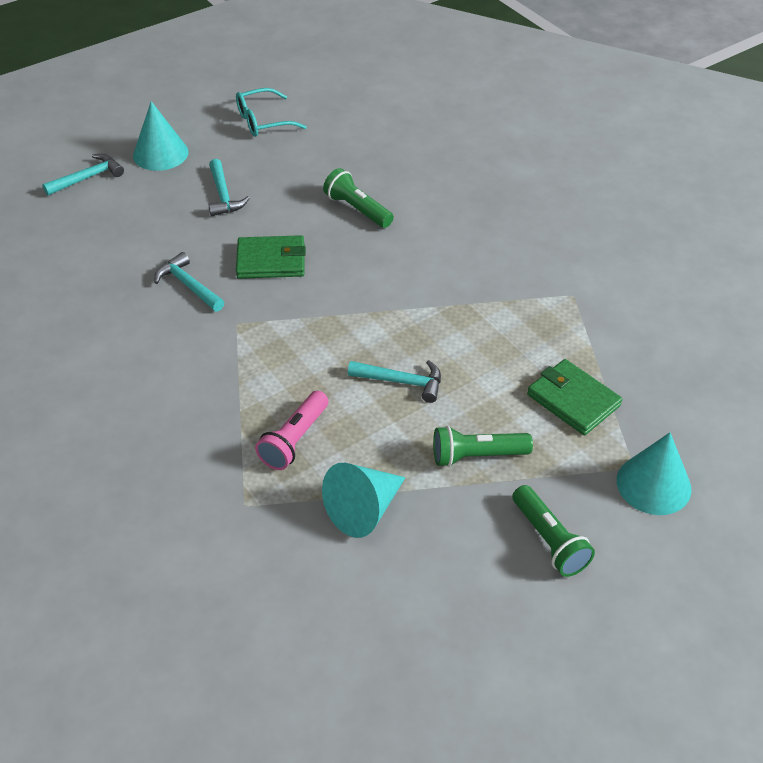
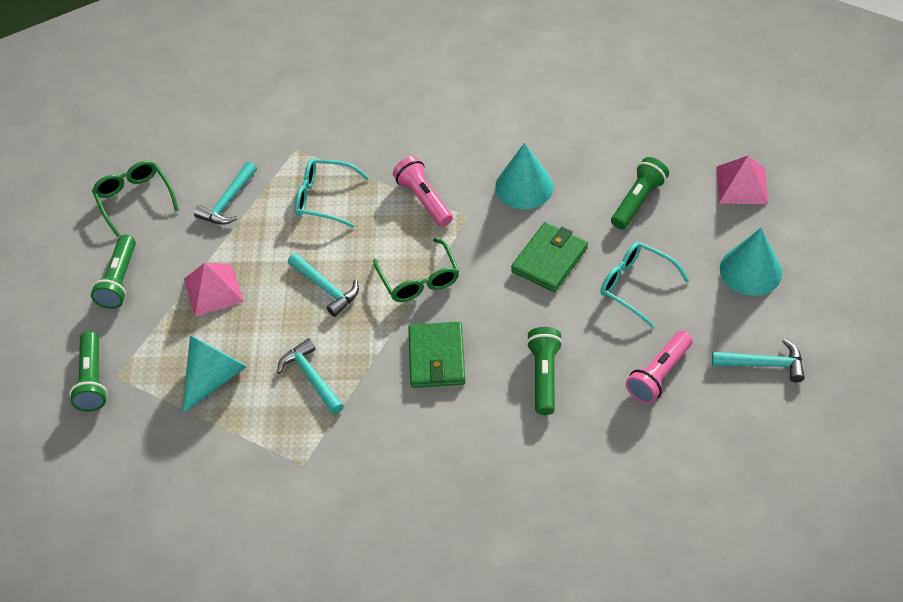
green flashlight: [323,168,394,228] [433,426,533,467] [512,485,595,577] = 3 -> [69,331,107,412] [91,234,136,309] [526,327,563,415] [611,157,669,229] = 4
green glasses: none = 0 -> [92,161,179,237] [373,238,459,302] = 2
pink flashlight: [255,391,329,470] = 1 -> [393,156,453,227] [626,331,693,404] = 2
pink pyramid: none = 0 -> [184,263,244,317] [716,156,768,204] = 2
turquoise glasses: [236,88,307,137] = 1 -> [295,159,369,227] [600,242,690,328] = 2

